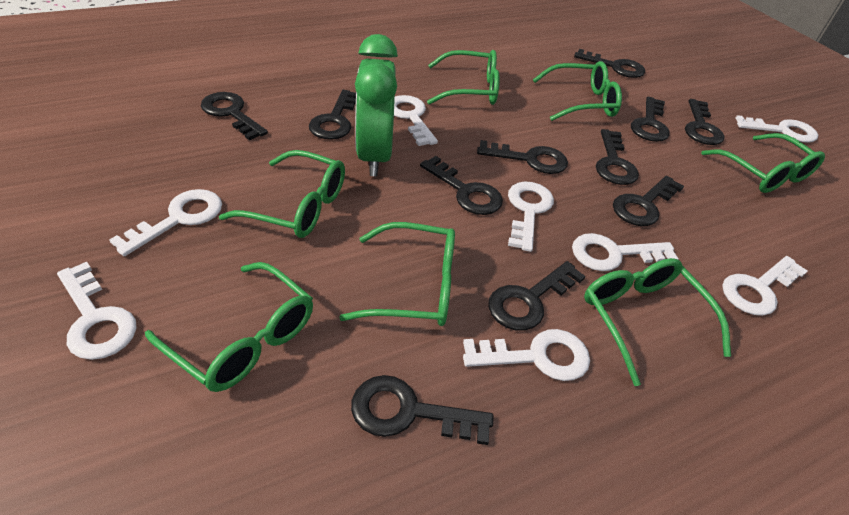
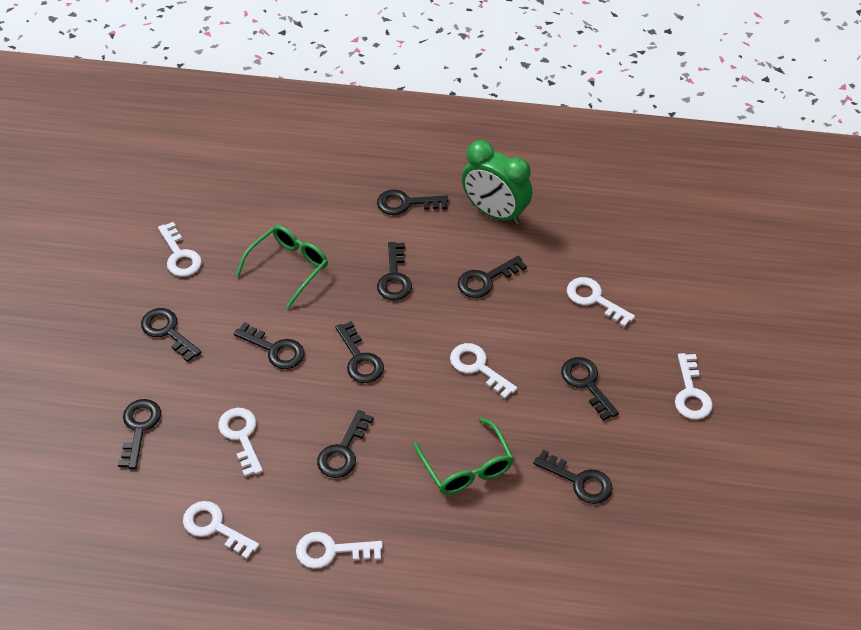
black key: [201,92,268,140] [309,90,356,140] [351,375,493,445] [420,156,503,215] [477,140,568,174] [488,261,586,331] [574,49,645,78] [596,129,639,185] [613,176,684,226] [631,97,670,142] [685,99,724,145] = 11 -> [118,399,161,469] [141,308,202,362] [234,322,304,369] [317,410,374,478] [336,321,384,383] [377,190,448,215] [377,242,412,301] [458,256,527,298] [533,449,612,504] [561,357,619,421] = 10
green glasses: [145,262,313,392] [219,150,345,238] [339,222,455,326] [427,50,500,105] [533,61,622,121] [584,258,731,386] [701,133,825,193] = 7 -> [236,225,328,308] [414,418,514,494] = 2
white key: [57,262,137,360] [109,189,222,256] [394,95,438,146] [463,329,590,381] [508,182,554,252] [572,233,679,271] [722,256,807,316] [736,115,818,143] = 8 -> [158,222,202,277] [183,501,259,559] [218,408,263,477] [296,532,383,569] [450,343,517,399] [567,277,635,327] [675,353,713,420] = 7

